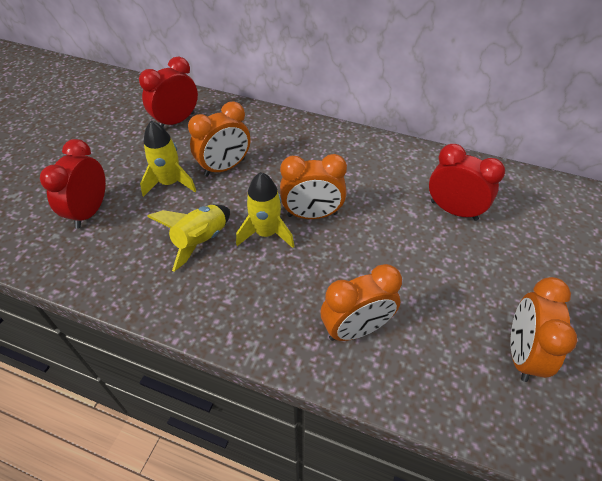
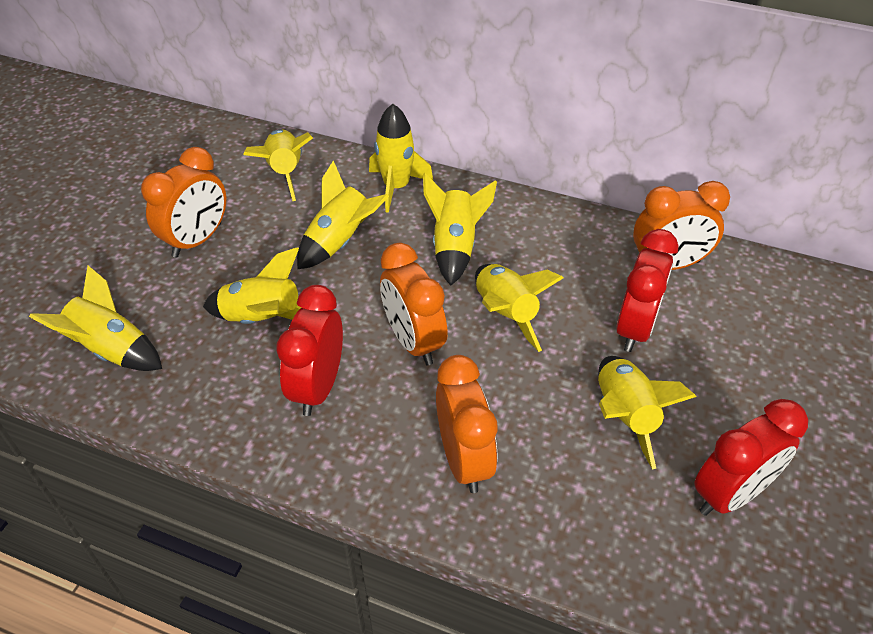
yellow rocket: [140,121,196,197] [147,205,230,272] [236,172,294,248] = 3 -> [29,266,162,371] [203,247,301,324] [243,129,313,201] [297,160,389,269] [369,104,433,213] [423,173,497,286] [475,264,563,352] [598,356,697,469] = 8

